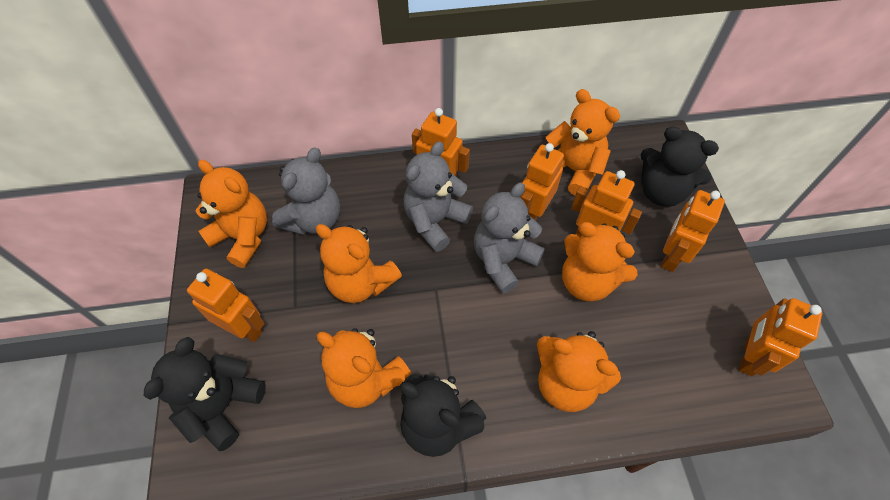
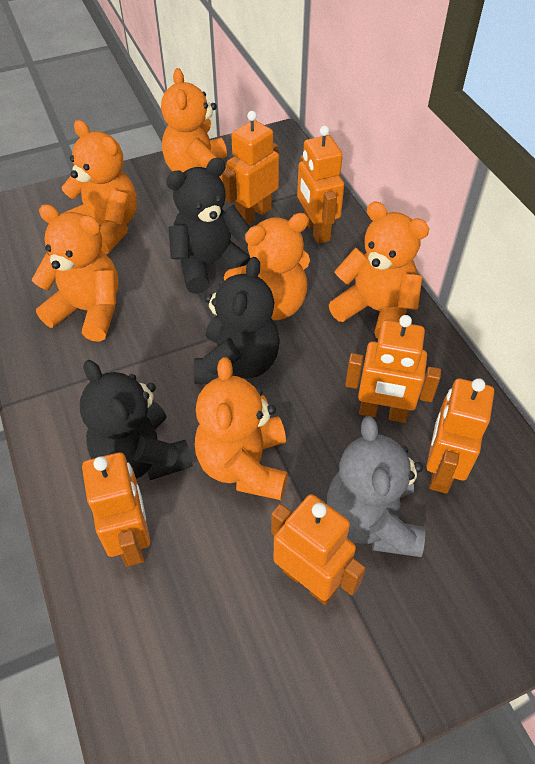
grey teddy bear: [272,147,340,235] [403,141,473,252] [474,183,545,293] = 3 -> [327,416,425,557] = 1

